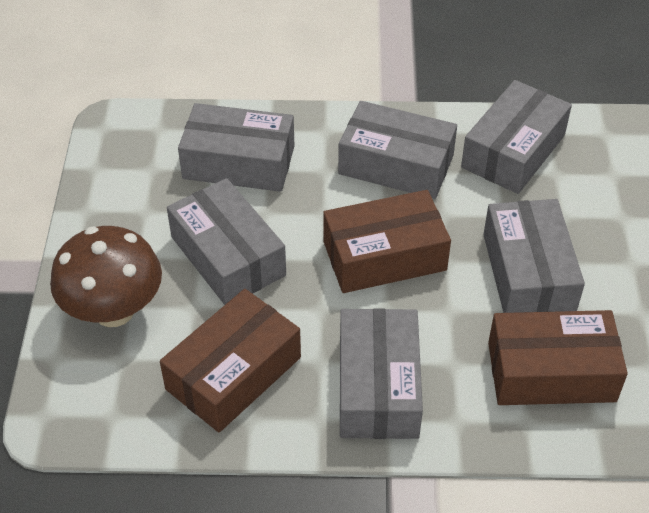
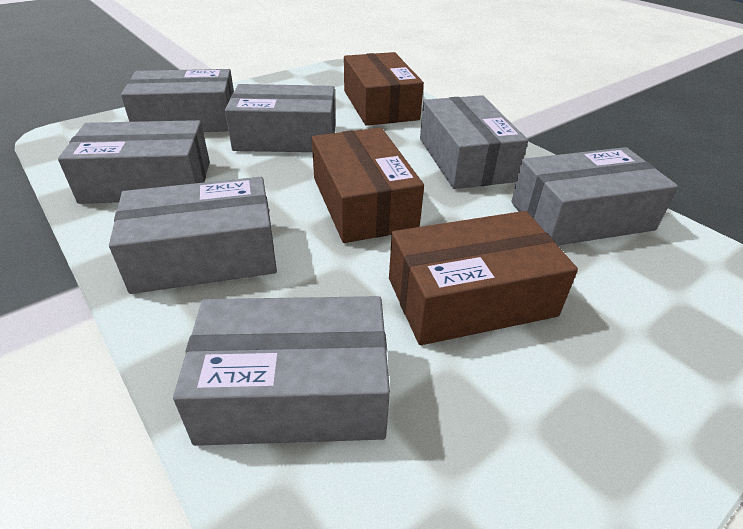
brown mushroom: [50,226,162,327] = 1 -> none = 0
grey box: [167,178,286,305] [178,103,295,192] [338,101,457,199] [340,308,423,439] [461,80,572,194] [483,199,585,313] = 6 -> [58,120,210,204] [109,177,277,294] [121,69,234,132] [173,296,390,446] [225,84,336,152] [420,95,528,189] [511,147,678,245] = 7

